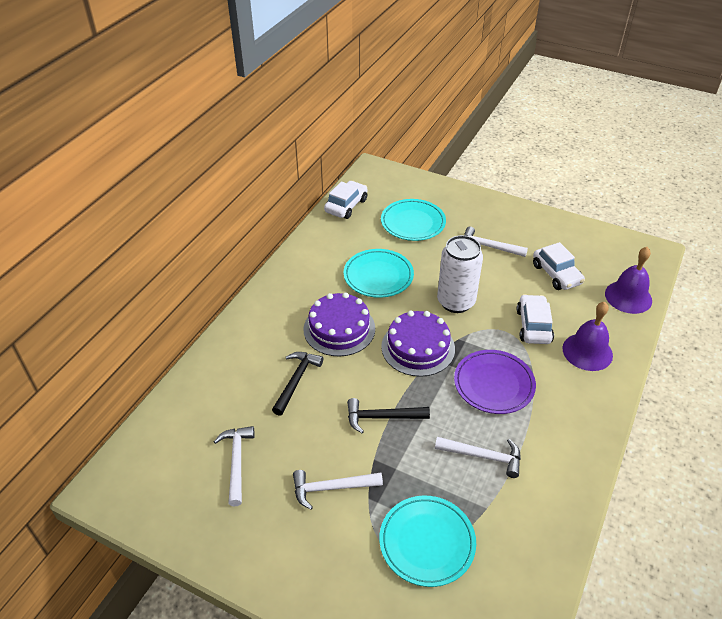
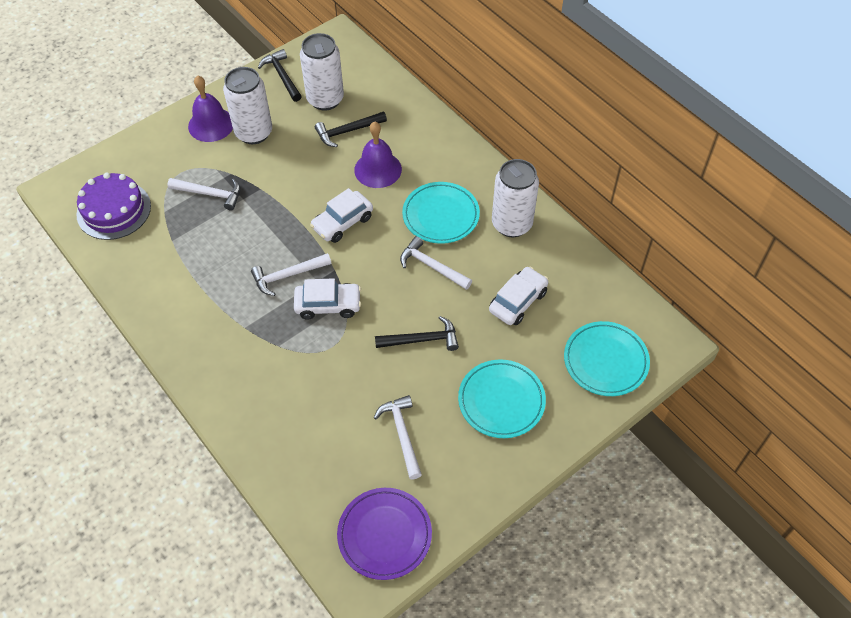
black hammer: [272,352,323,416] [347,398,430,433] = 2 -> [258,49,302,102] [315,112,387,147] [375,316,459,351] = 3
purple cake: [303,292,375,356] [381,311,455,377] = 2 -> [76,173,151,240] = 1
white can: [437,235,483,313] = 1 -> [223,67,272,144] [300,33,344,111] [492,159,539,237] = 3

